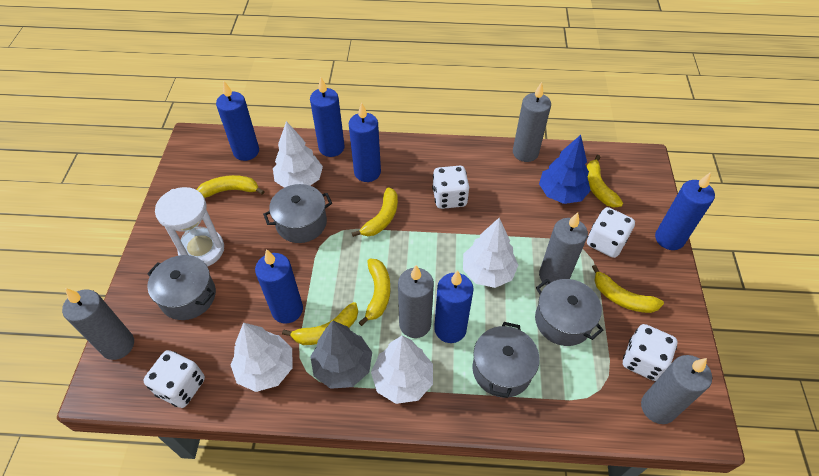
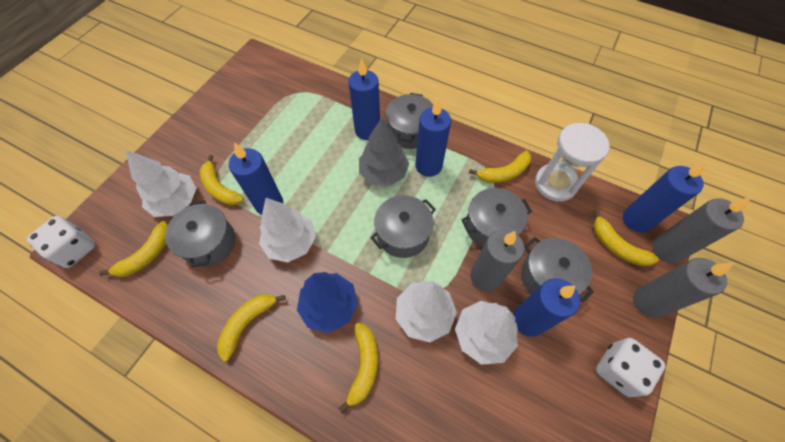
blue candle: [216,81,259,161] [255,249,303,324] [310,78,345,157] [349,102,381,182] [434,270,474,343] [655,172,715,250] = 6 -> [229,142,283,215] [348,58,380,140] [415,98,451,177] [513,278,580,337] [623,161,708,232] = 5
grey candle: [62,288,134,360] [398,265,434,338] [513,82,551,162] [539,212,588,286] [641,355,712,424] = 5 -> [470,229,524,292] [633,258,734,318] [653,197,752,263] = 3
grey pot: [147,255,216,320] [263,184,332,243] [472,322,540,398] [535,279,603,346] = 4 -> [165,200,235,267] [370,195,436,258] [385,93,434,149] [461,188,532,247] [521,237,594,302] = 5
white dice: [143,350,205,408] [432,166,469,209] [587,207,635,258] [623,324,677,381] = 4 -> [27,216,95,268] [596,338,665,397] = 2

